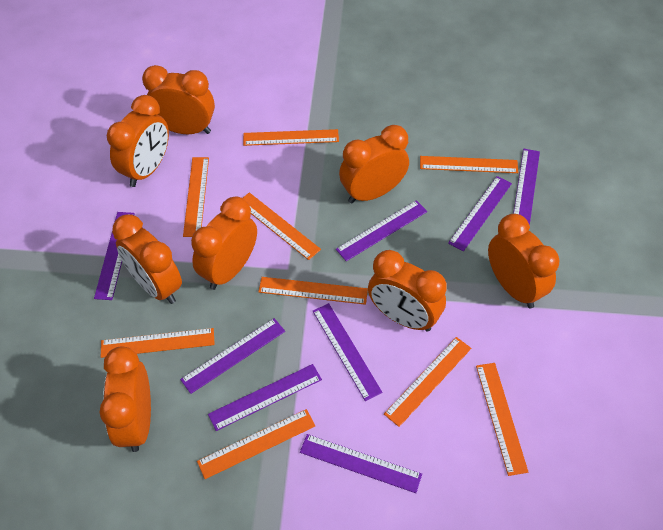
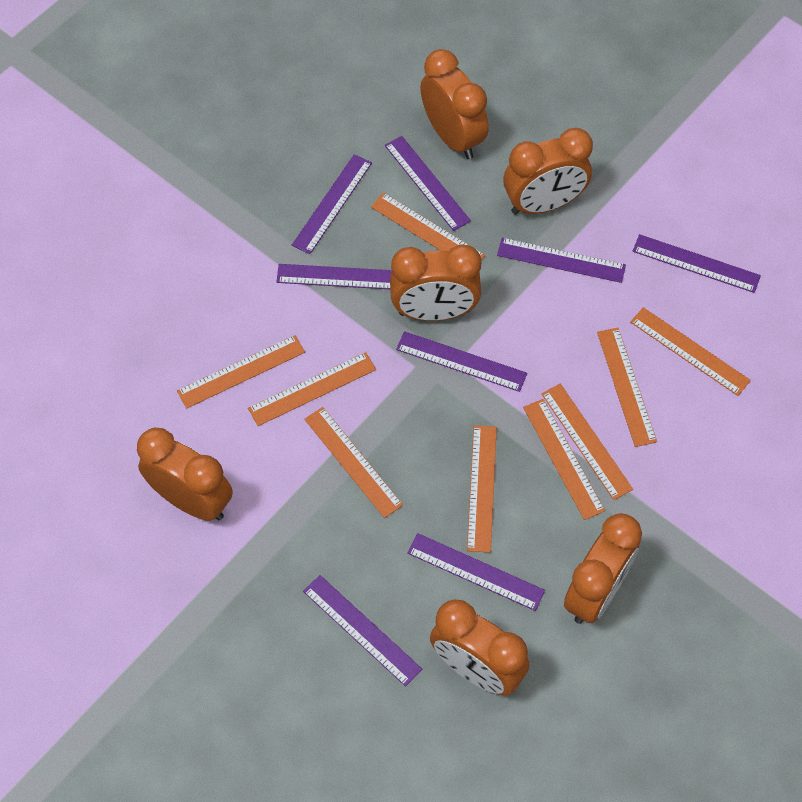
orange clock: [99,346,151,452] [107,95,169,187] [112,214,182,304] [142,65,215,134] [191,197,257,290] [339,125,409,204] [368,250,447,332] [488,214,559,308] = 8 -> [137,428,233,521] [390,244,481,321] [420,49,489,159] [430,600,529,696] [503,128,593,215] [564,513,642,624] = 6

